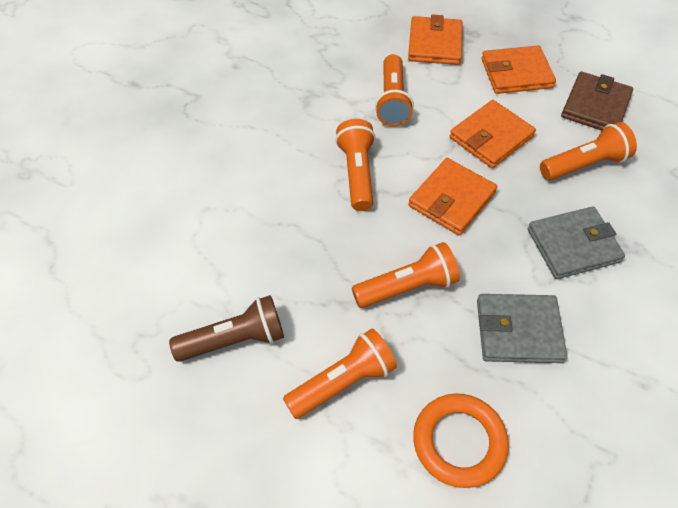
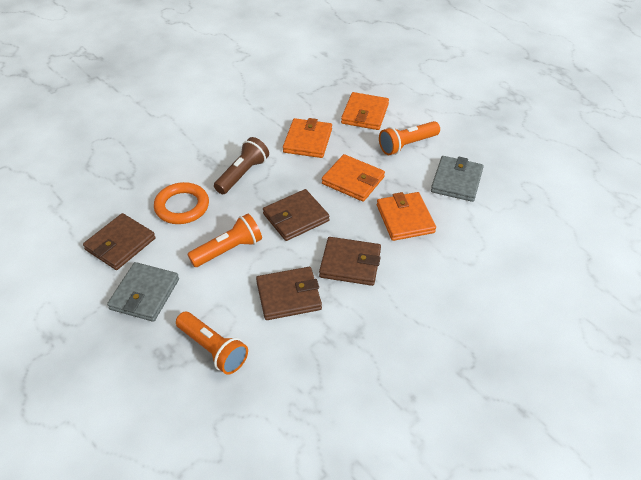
brown wallet: [561,72,633,130] = 1 -> [83,213,155,270] [256,267,322,320] [263,189,329,241] [319,237,381,286] = 4
orange flashlight: [283,329,397,419] [335,119,376,211] [352,242,460,308] [375,54,414,127] [540,122,637,180] = 5 -> [176,312,248,375] [187,214,262,267] [379,121,440,155] = 3

